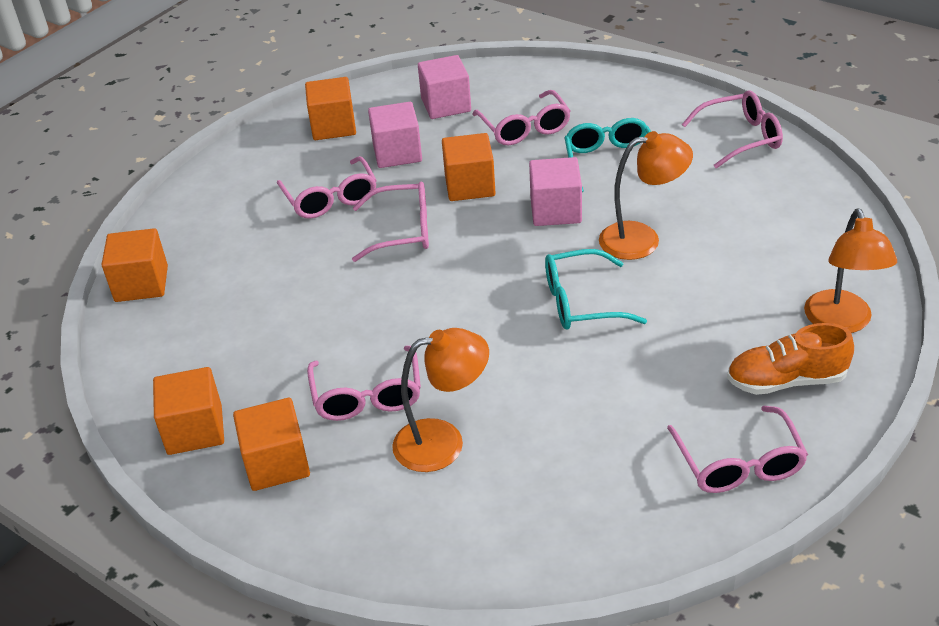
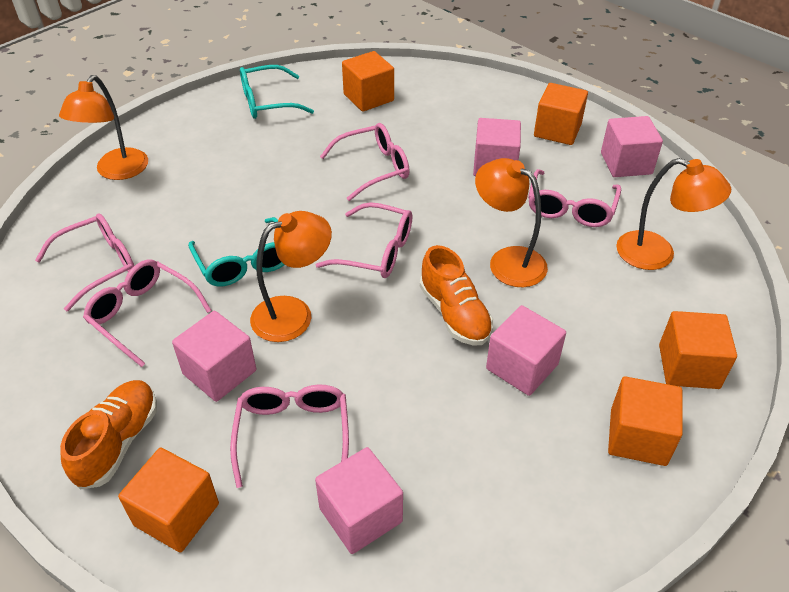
orange lamp: [392,328,489,472] [599,131,693,260] [804,208,897,333] = 3 -> [59,75,148,180] [250,211,332,342] [475,158,548,287] [616,158,731,270] = 4
orange shoe: [727,323,854,395] = 1 -> [60,380,157,490] [420,245,493,345] = 2
pink cube: [368,102,422,168] [418,55,471,119] [529,157,582,226] = 3 -> [172,311,256,402] [315,447,403,554] [473,118,521,176] [486,305,566,396] [601,116,663,177] = 5

